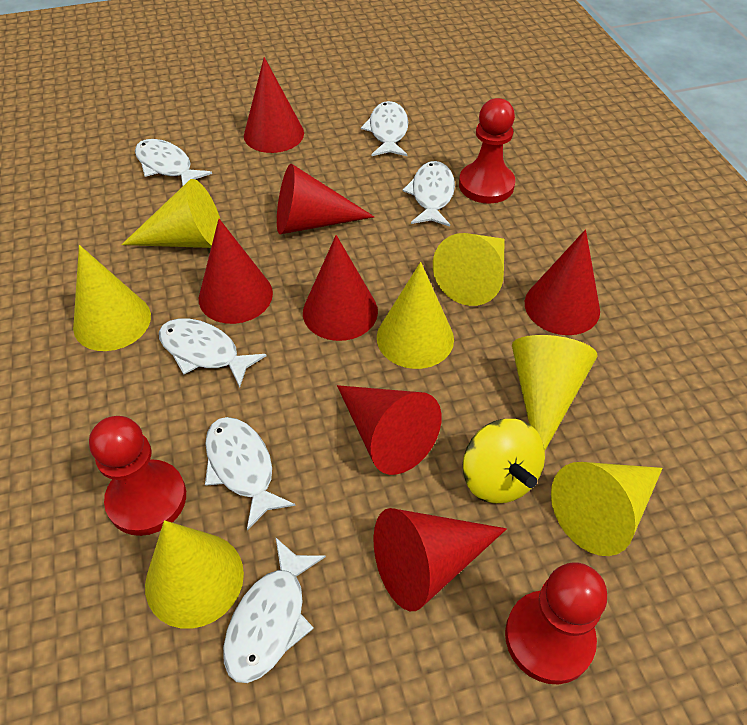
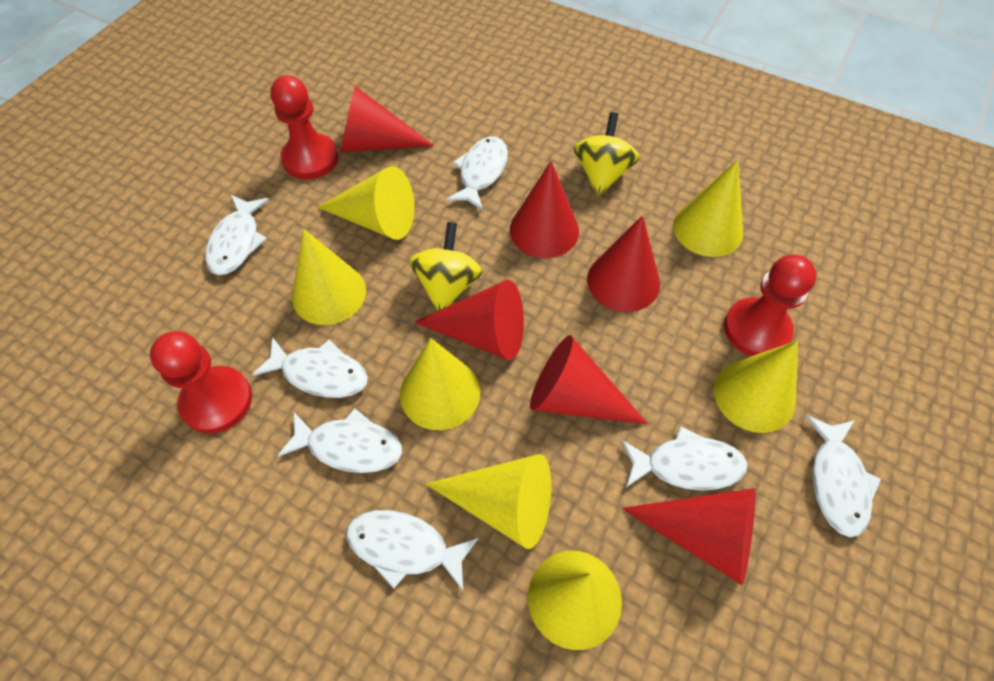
red cone: [199,219,273,324] [244,57,304,153] [277,164,374,234] [303,235,378,341] [337,385,442,475] [374,508,507,611] [525,230,600,335] = 7 -> [340,86,434,152] [414,280,524,360] [510,161,579,258] [530,335,648,424] [587,215,660,312] [622,488,756,585] = 6
white fish: [135,139,212,186] [159,318,267,388] [205,417,296,530] [223,538,326,683] [361,101,408,156] [402,161,455,227] = 6 -> [205,195,269,275] [252,337,368,398] [277,408,402,473] [346,510,479,590] [446,136,508,210] [622,426,747,490] [806,416,881,537] = 7
yellow spinning top: [463,419,545,504] = 1 -> [409,222,482,311] [574,112,639,196] = 2

